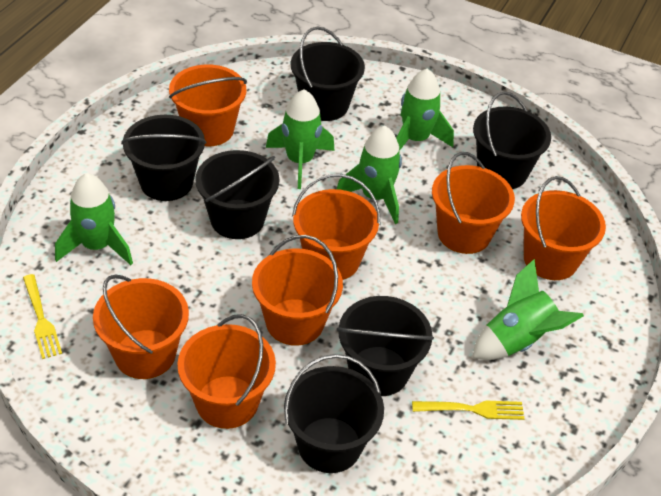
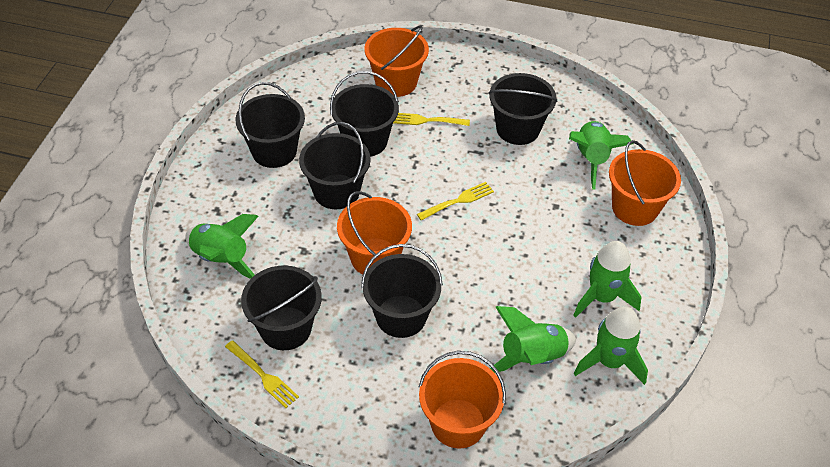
orange bucket: [93,274,189,379] [169,65,247,146] [177,314,276,429] [252,235,343,346] [292,174,380,280] [432,152,515,254] [521,176,606,280] = 7 -> [337,191,412,275] [365,25,429,97] [419,351,506,449] [609,140,681,226] = 4
yellow fork: [23,274,62,359] [412,401,525,420] = 2 -> [225,340,299,408] [393,113,470,126] [417,182,494,221] = 3

